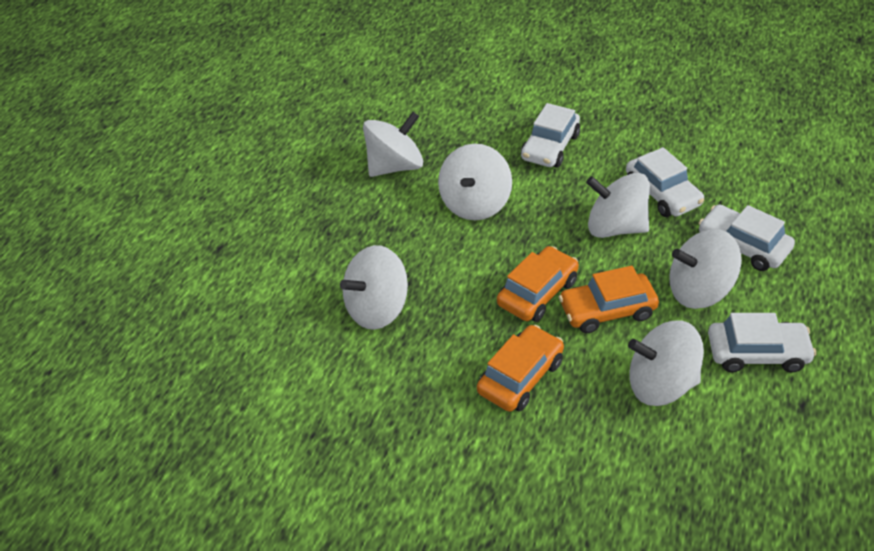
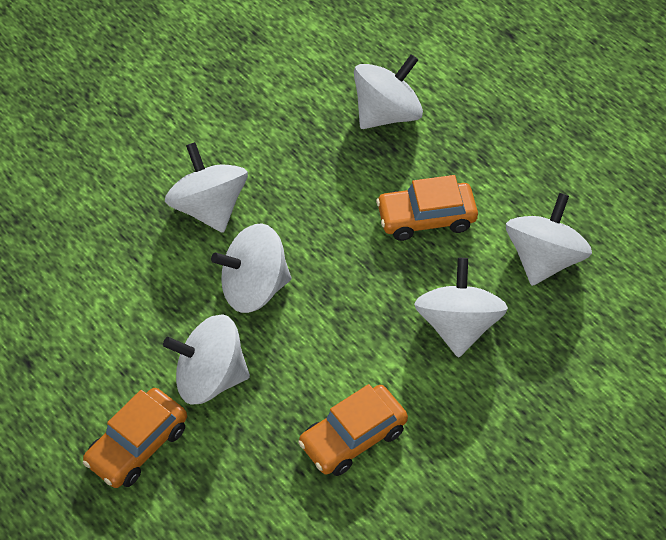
white car: [521,103,580,168] [626,147,704,217] [699,205,795,271] [708,313,816,372] = 4 -> none = 0

